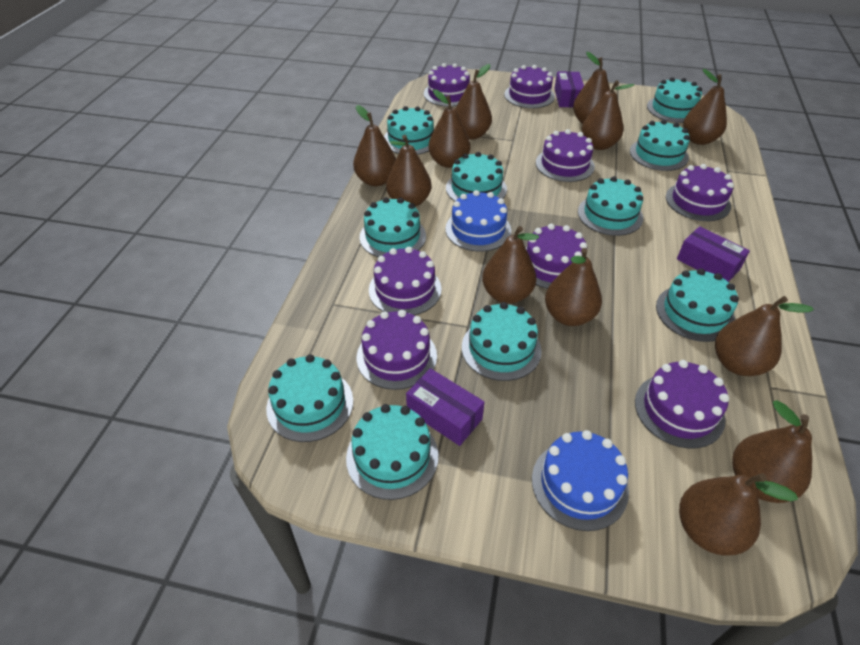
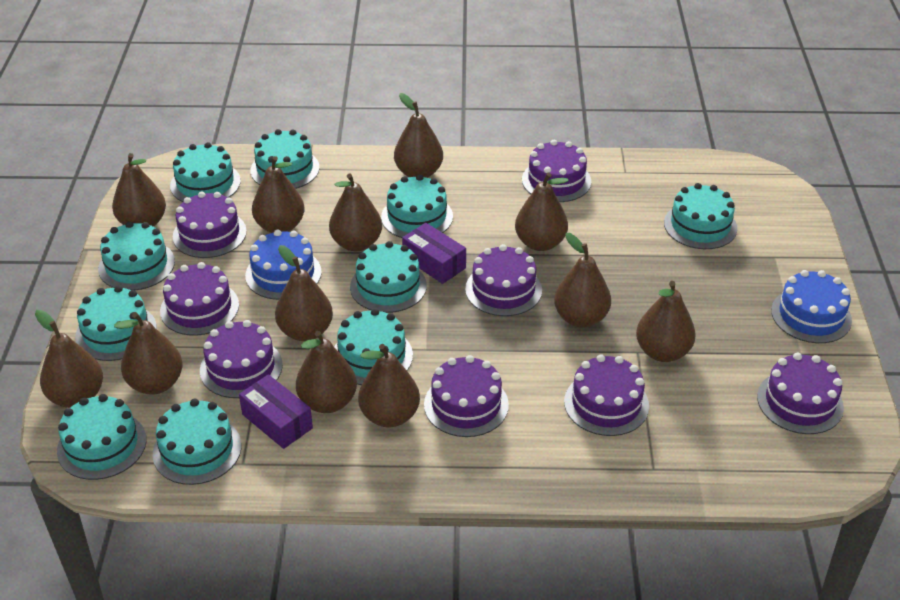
purple box: [406,368,484,446] [554,71,584,107] [677,226,750,282] = 3 -> [239,374,313,449] [402,223,466,284] = 2

